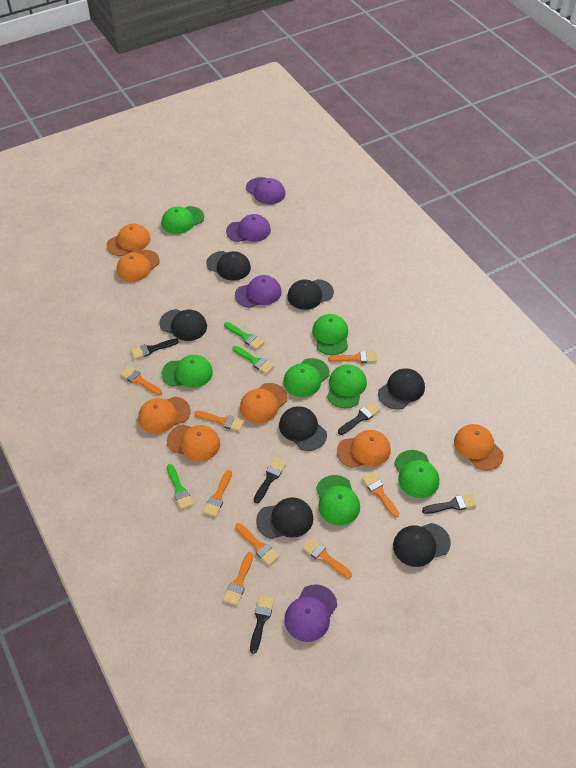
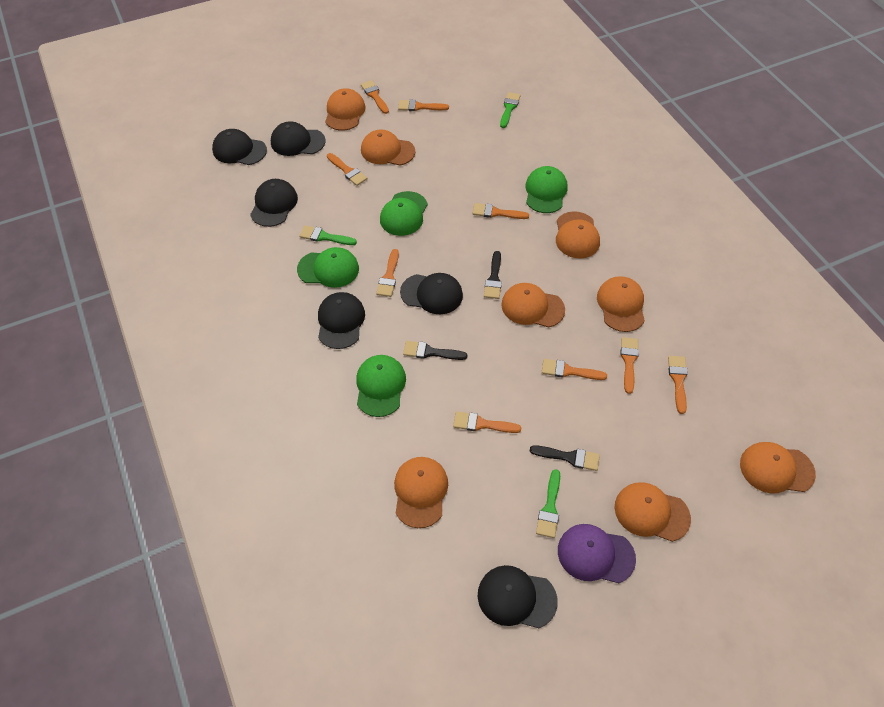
black brush: [131,339,179,359] [250,595,274,654] [254,458,286,503] [338,402,380,435] [422,494,477,514] = 5 -> [403,341,467,360] [484,251,502,299] [530,445,600,471] = 3
black cap: [159,309,207,341] [206,251,251,281] [256,497,313,539] [279,406,327,451] [287,279,334,310] [378,368,425,410] [393,523,451,567] = 7 -> [212,129,267,165] [250,179,298,227] [271,121,325,156] [318,292,365,349] [400,273,463,314] [478,565,558,628] = 6
green cap: [161,206,204,234] [161,355,213,388] [283,358,330,397] [312,314,348,355] [316,475,360,525] [327,364,367,409] [394,450,439,498] = 7 -> [297,247,359,288] [356,355,406,417] [380,191,428,236] [525,166,568,213] = 4
orange brush: [120,366,162,395] [194,411,244,431] [203,470,232,517] [223,552,253,605] [235,523,279,565] [302,538,352,578] [328,351,377,363] [362,472,399,518] = 8 -> [327,153,367,186] [361,80,389,114] [376,249,399,297] [398,100,449,111] [453,411,521,433] [473,203,529,219] [542,359,607,380] [621,337,639,394] [668,356,688,414] = 9
orange cap: [106,224,151,256] [117,250,160,282] [138,397,191,433] [167,425,220,462] [240,383,288,423] [337,430,391,468] [454,424,504,471] = 7 -> [325,88,365,131] [361,129,415,166] [394,457,448,528] [501,283,565,327] [556,211,600,259] [597,276,645,332] [615,482,691,542] [740,442,816,493] = 8
purple cap: [226,214,271,242] [235,275,281,308] [246,177,286,205] [284,584,337,642] = 4 -> [558,524,636,583] = 1

